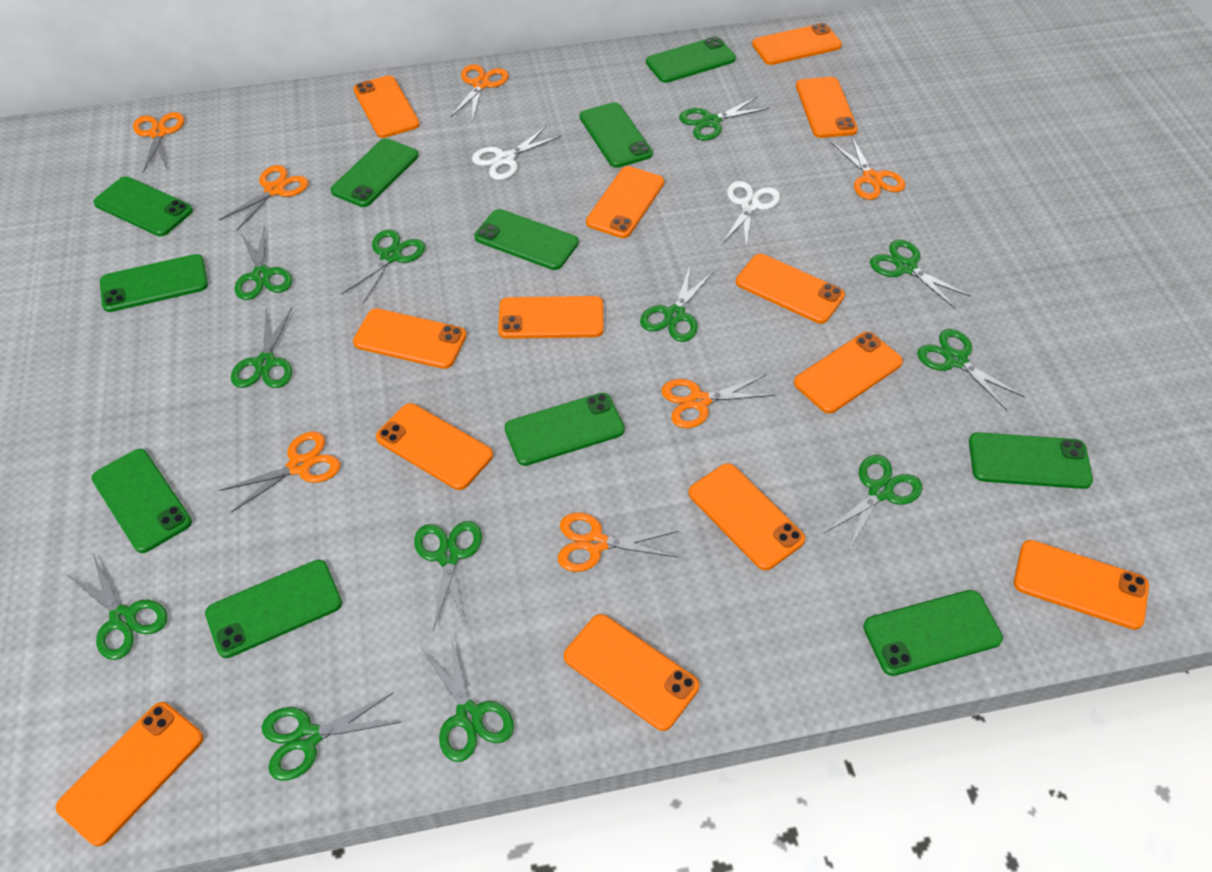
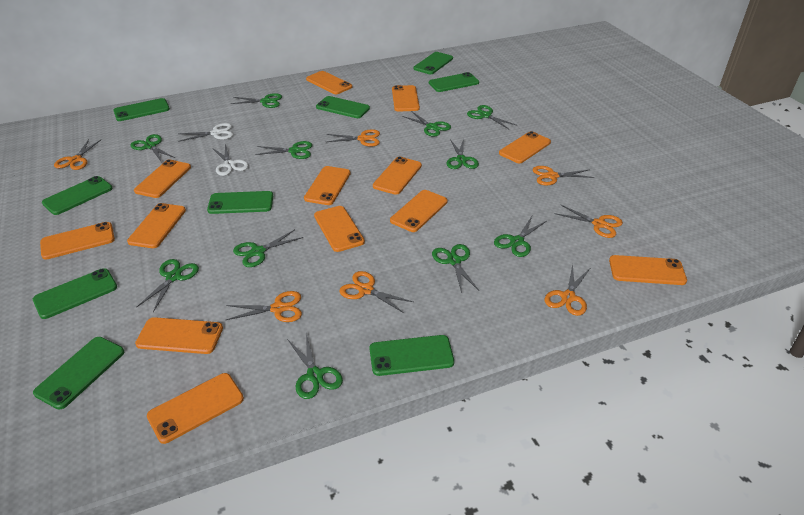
green phone: [91,449,192,553] [93,177,193,236] [100,254,208,312] [205,560,342,658] [330,138,418,207] [475,209,579,270] [505,393,625,466] [580,102,653,168] [646,37,736,83] [863,590,1003,676] [969,432,1093,489] = 11 -> [33,268,117,319] [33,337,124,410] [42,176,113,215] [113,98,170,121] [207,191,273,214] [316,96,370,118] [369,335,454,376] [413,52,453,74] [429,72,479,92] = 9
green scissors: [65,554,167,660] [231,308,292,388] [235,226,292,300] [262,692,401,781] [341,229,425,304] [414,521,482,631] [421,635,514,762] [640,266,714,342] [679,97,769,141] [823,455,922,550] [870,240,970,308] [917,329,1024,410] = 12 -> [130,134,175,161] [136,259,199,312] [231,93,282,108] [233,230,303,267] [255,141,312,159] [287,333,343,399] [402,111,451,137] [432,244,479,293] [447,139,479,169] [467,105,518,129] [494,216,547,257] = 11

